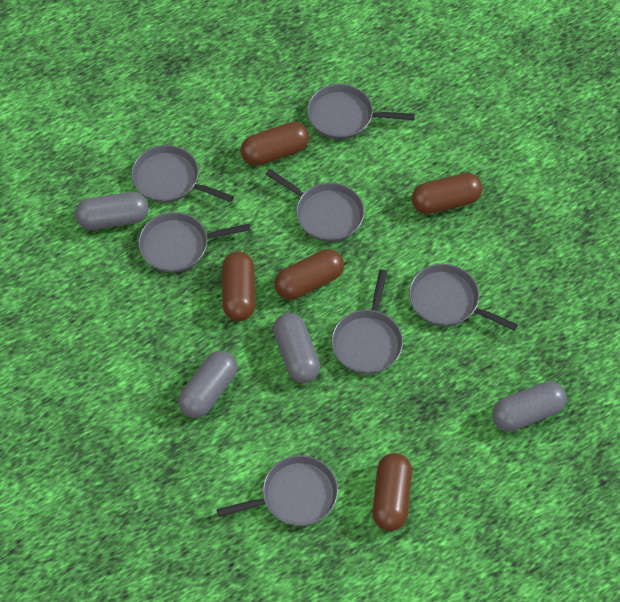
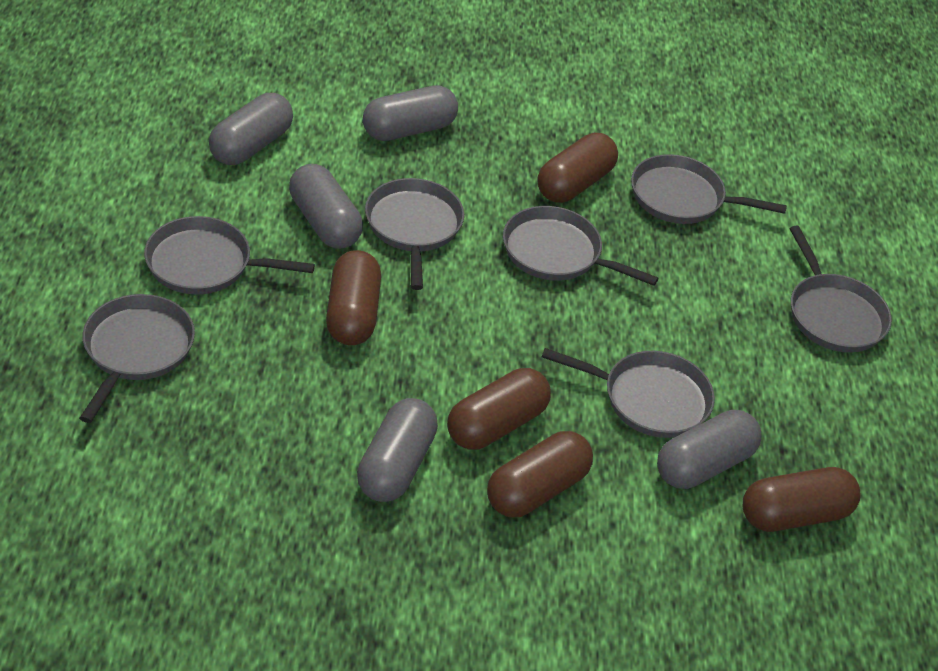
grey capsule: [75,192,148,230] [178,351,238,418] [273,313,320,383] [492,381,567,431] = 4 -> [209,93,293,165] [289,164,363,249] [357,398,438,502] [363,85,458,141] [657,410,761,489] = 5

